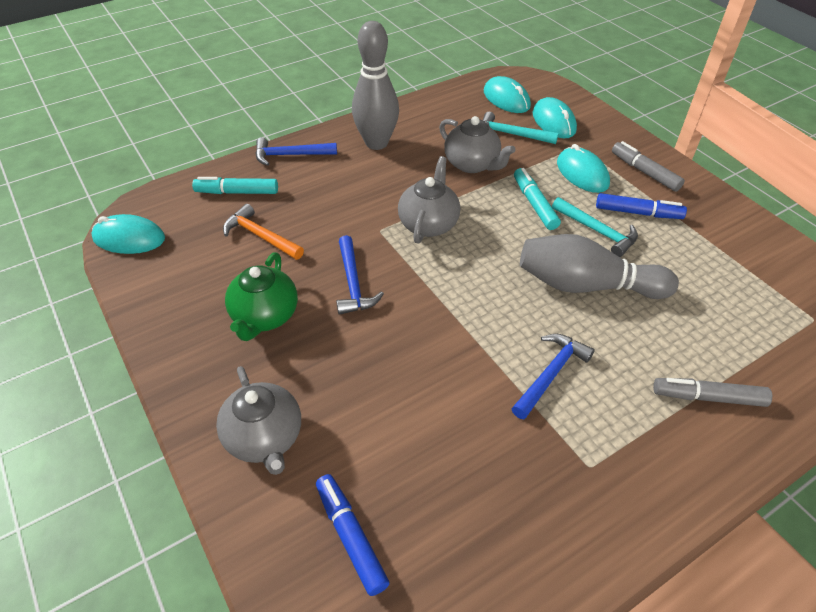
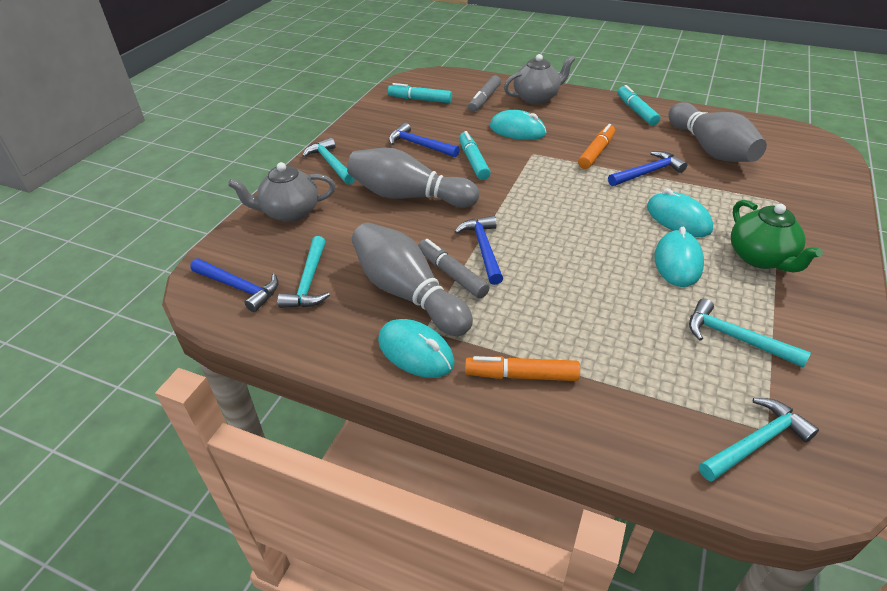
blue hammer: [255,137,337,166] [336,235,384,315] [511,334,595,419] = 3 -> [190,259,278,312] [389,123,460,158] [454,216,503,285] [608,151,687,186] = 4
blue marker: [316,474,390,596] [596,193,687,219] = 2 -> none = 0
grey bowling pin: [352,21,399,150] [520,234,679,299] = 2 -> [347,148,479,208] [352,222,473,336] [668,102,767,162] = 3
grey teapot: [216,366,301,475] [398,156,460,244] [439,116,515,173] = 3 -> [228,162,335,222] [504,54,575,104] = 2
orange hammer: [223,204,304,260] = 1 -> none = 0
orange marker: none = 0 -> [465,356,580,381] [578,124,615,169] = 2
turquoise hammer: [483,112,559,144] [552,197,638,257] = 2 -> [277,236,330,308] [303,138,355,185] [689,299,811,368] [699,398,819,482] = 4
turquoise marker: [192,177,278,194] [514,168,561,230] = 2 -> [388,83,452,103] [459,131,491,180] [618,85,660,126] = 3

